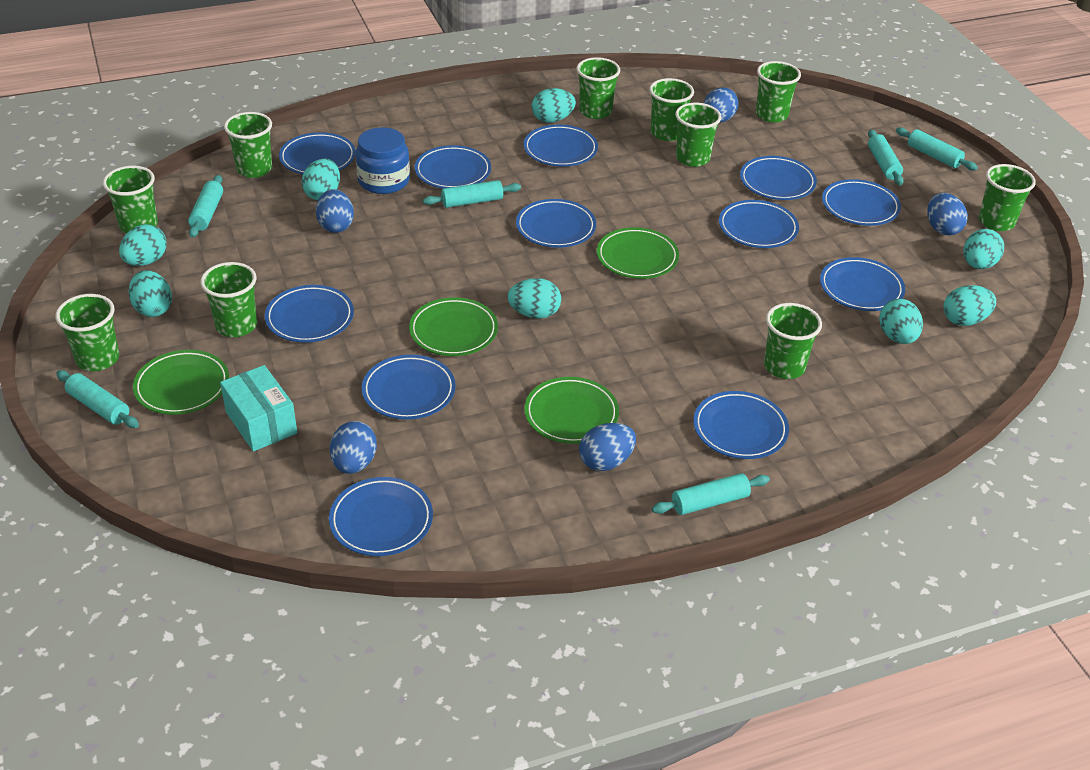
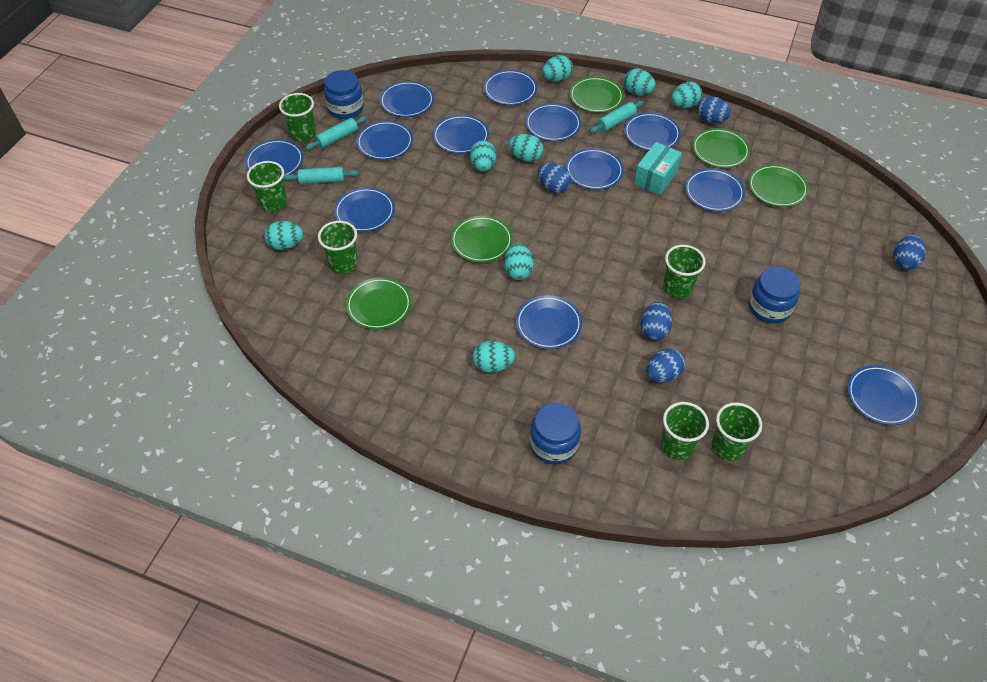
blue jar: [356,127,410,194] = 1 -> [324,70,364,119] [530,403,581,464] [748,267,800,323] = 3
green cup: [55,294,119,371] [103,166,158,233] [200,262,257,337] [224,112,272,178] [577,57,620,119] [649,78,694,141] [675,103,721,167] [756,61,801,123] [764,303,822,379] [979,164,1036,231] = 10 -> [247,161,287,212] [279,93,316,142] [318,221,358,274] [661,402,709,460] [663,245,706,298] [712,402,762,461] = 6
green plate: [133,350,229,415] [409,297,498,356] [524,377,619,444] [597,227,679,279] = 4 -> [346,277,412,330] [451,216,513,263] [569,77,624,113] [692,128,750,168] [748,164,809,207] = 5
turquoise rolling pin: [56,370,139,428] [188,175,223,238] [423,180,521,208] [652,473,770,515] [868,130,904,185] [896,127,978,170] = 6 -> [283,167,359,184] [305,116,367,150] [590,101,644,133] = 3

